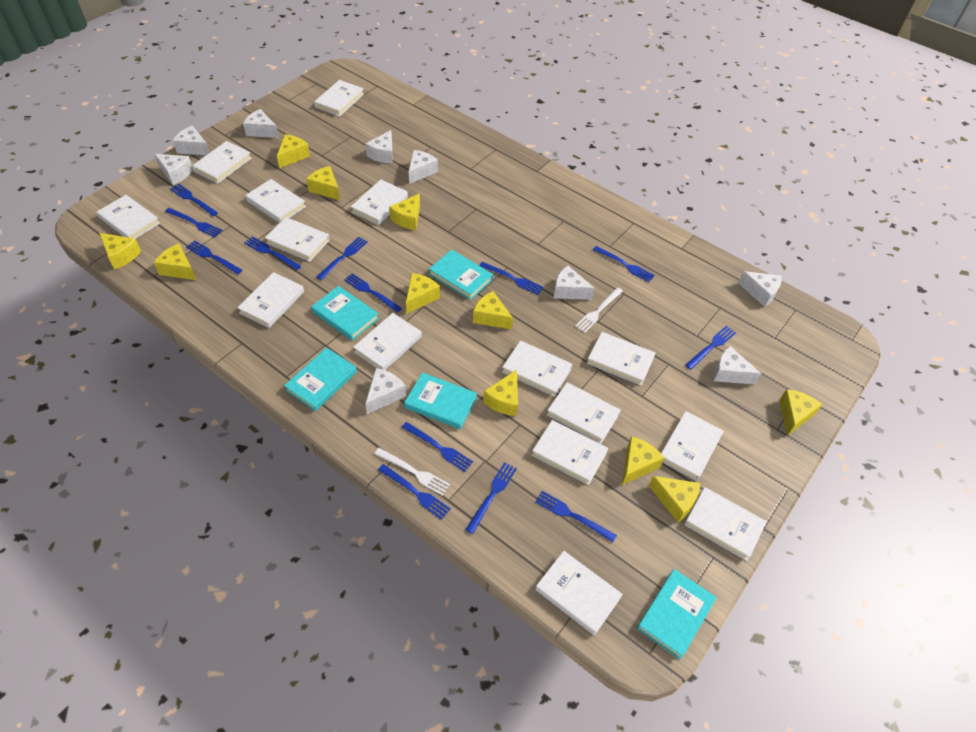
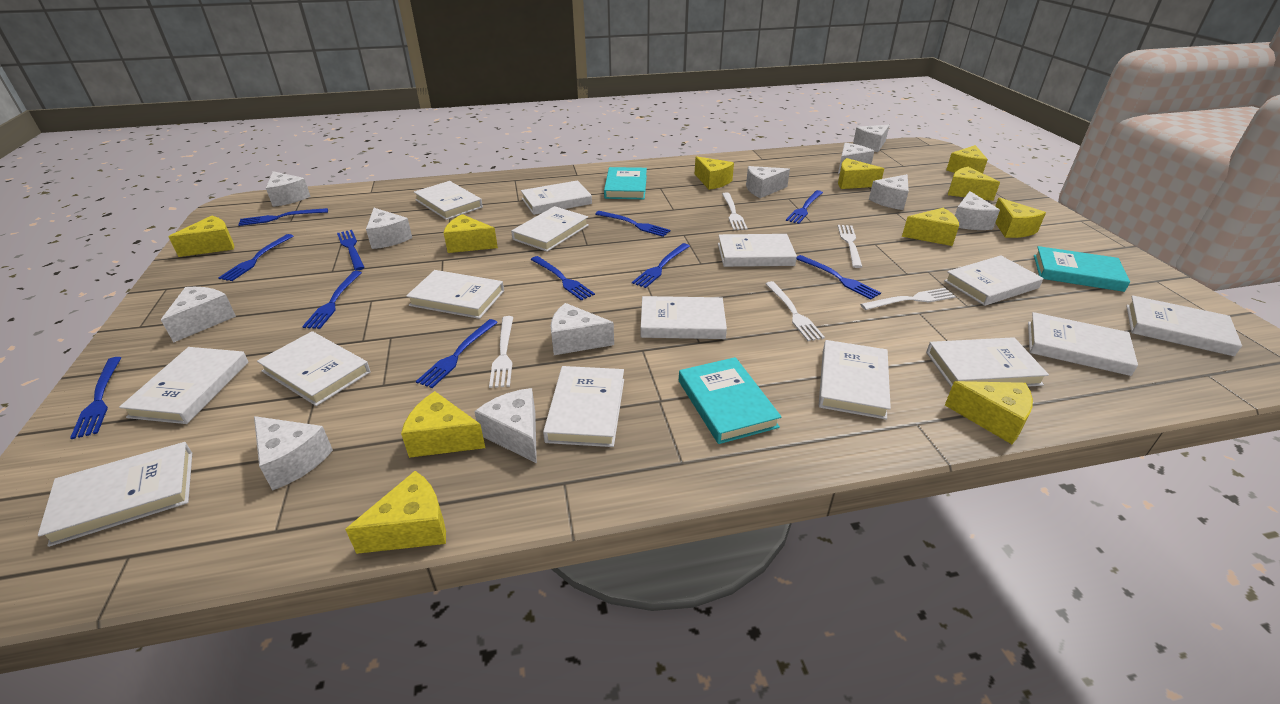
blue fork: [165,208,223,237] [170,183,218,216] [186,240,242,274] [244,236,301,270] [317,237,368,280] [344,273,402,313] [378,464,451,520] [401,422,473,472] [465,462,517,534] [479,262,544,295] [535,491,617,542] [593,246,655,282] [685,326,736,369] = 13 -> [70,357,122,439] [218,234,294,281] [238,208,328,226] [302,271,362,329] [337,230,365,270] [416,319,498,388] [531,256,595,301] [595,211,671,237] [632,243,690,288] [786,190,823,224] [796,255,881,300] = 11
turquoise book: [284,347,357,411] [311,286,379,341] [404,372,477,429] [429,250,493,300] [637,569,717,659] = 5 -> [604,167,647,199] [679,357,781,444] [1034,246,1130,292] = 3
white cheese: [154,154,193,185] [173,126,210,155] [243,109,279,138] [365,130,392,163] [365,368,406,414] [409,150,438,184] [554,266,594,300] [714,346,761,385] [738,271,782,307] = 9 -> [161,287,236,343] [254,416,333,491] [266,171,311,207] [366,208,412,249] [474,388,537,463] [551,303,614,355] [746,166,790,198] [838,143,874,174] [853,125,889,152] [869,174,909,210] [955,191,1000,230] = 11
white fork: [374,448,450,496] [575,287,623,333] = 2 -> [489,316,513,388] [722,192,748,230] [765,281,825,341] [838,225,862,268] [860,288,956,310] = 5

